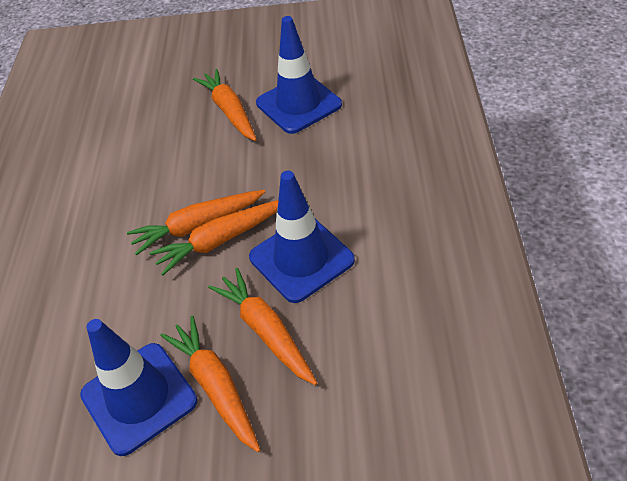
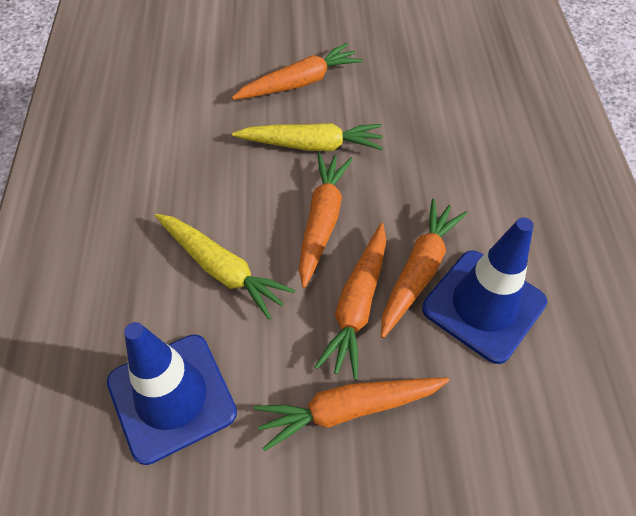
blue traffic cone: [80,319,197,456] [249,171,355,303] [256,16,342,134] = 3 -> [107,322,237,465] [422,217,547,364] = 2
yellow carrot: none = 0 -> [155,214,295,320] [232,123,383,151] = 2

